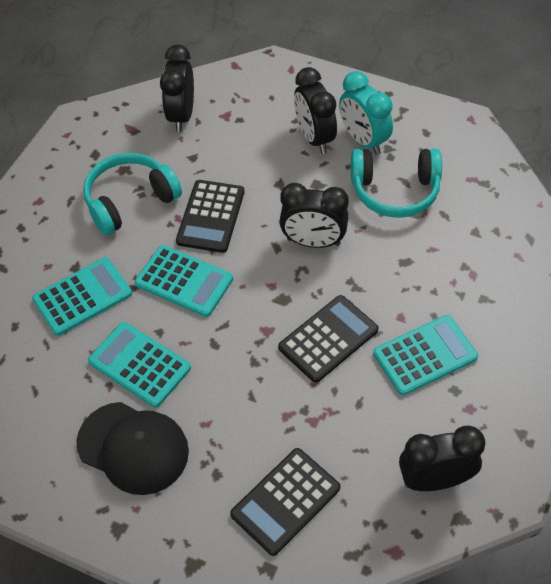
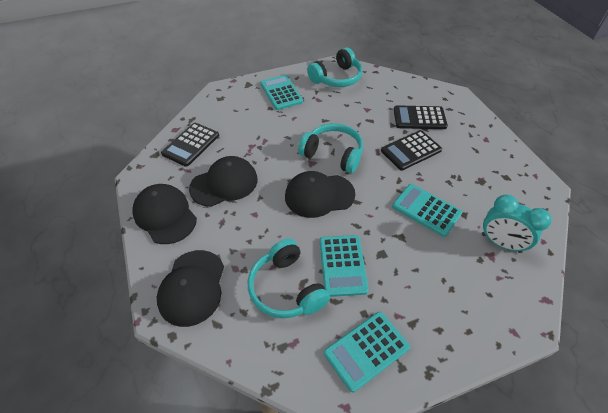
black cap: [76,402,189,495] = 1 -> [132,184,197,244] [157,250,224,327] [189,156,258,207] [285,171,355,218] = 4
black clock: [160,45,194,132] [280,183,349,248] [294,67,337,154] [399,426,486,491] = 4 -> none = 0
turquoise headphones: [83,153,182,235] [351,149,442,218] = 2 -> [248,238,330,318] [298,123,363,173] [307,47,363,87] = 3

